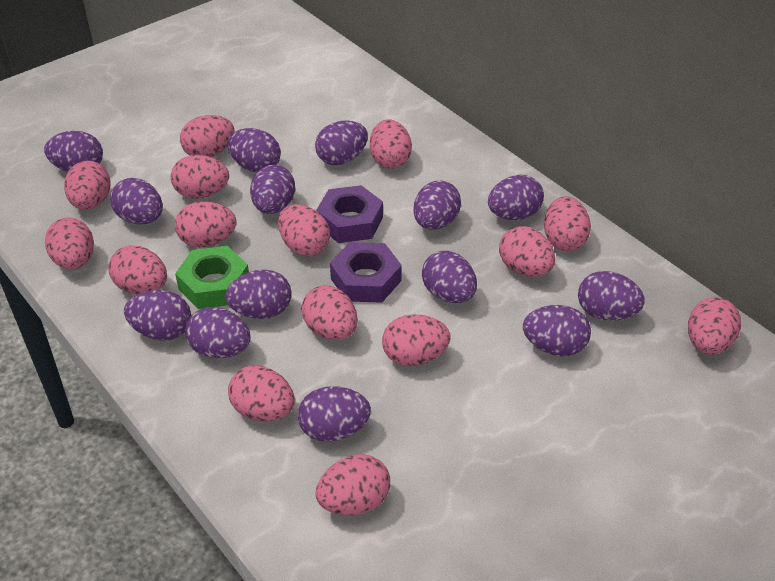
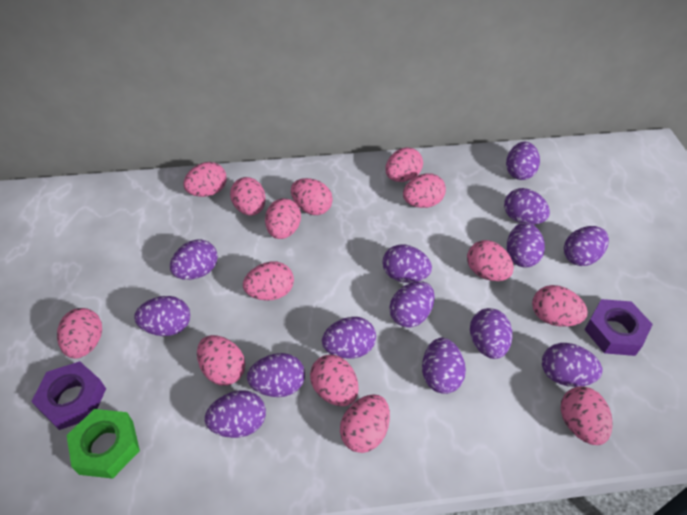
pink egg: [45,217,94,270] [64,161,111,210] [109,245,167,294] [171,155,229,199] [175,201,237,248] [180,115,235,157] [228,365,295,421] [278,204,330,256] [301,286,358,340] [315,454,390,515] [370,119,412,169] [382,314,451,366] [499,226,555,277] [544,196,591,251] [688,297,741,355] = 15 -> [57,308,102,359] [183,162,227,197] [197,335,245,385] [230,177,266,216] [243,261,294,301] [265,198,301,239] [291,178,333,215] [310,355,359,406] [340,394,390,453] [385,147,423,182] [403,173,446,208] [467,240,514,281] [532,285,588,327] [561,386,613,445] = 14

